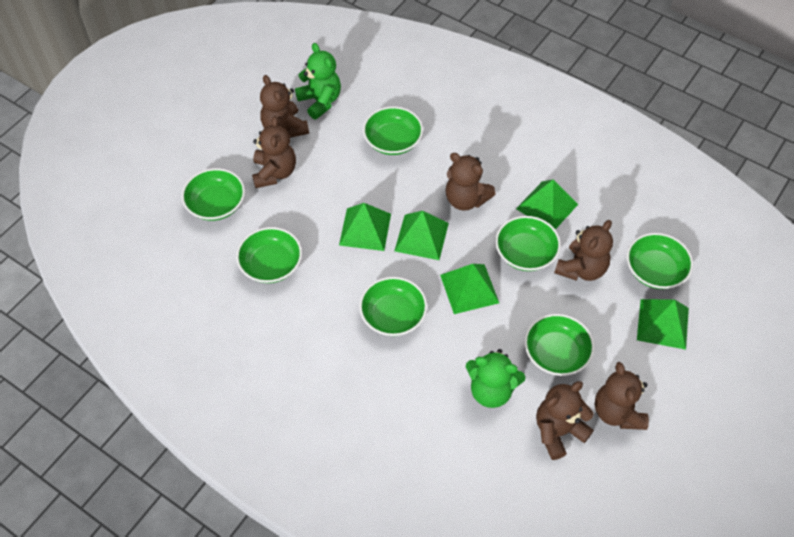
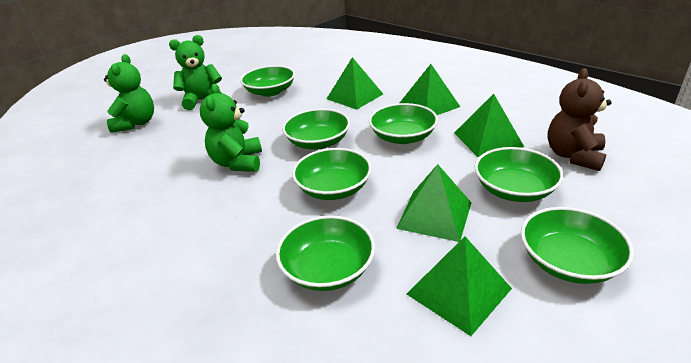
brown teddy bear: [252,116,296,188] [260,75,309,138] [446,153,495,211] [536,381,594,460] [554,220,613,281] [595,362,649,430] = 6 -> [548,68,612,171] = 1
green teddy bear: [295,43,341,120] [466,349,526,408] = 2 -> [104,54,154,133] [169,35,222,110] [200,84,262,172] = 3

